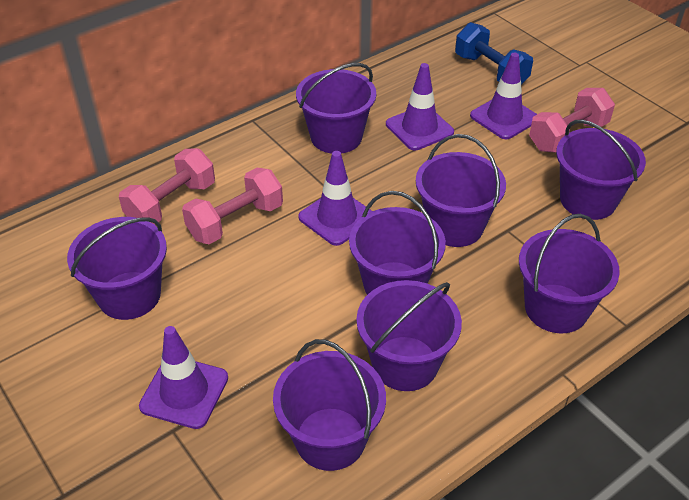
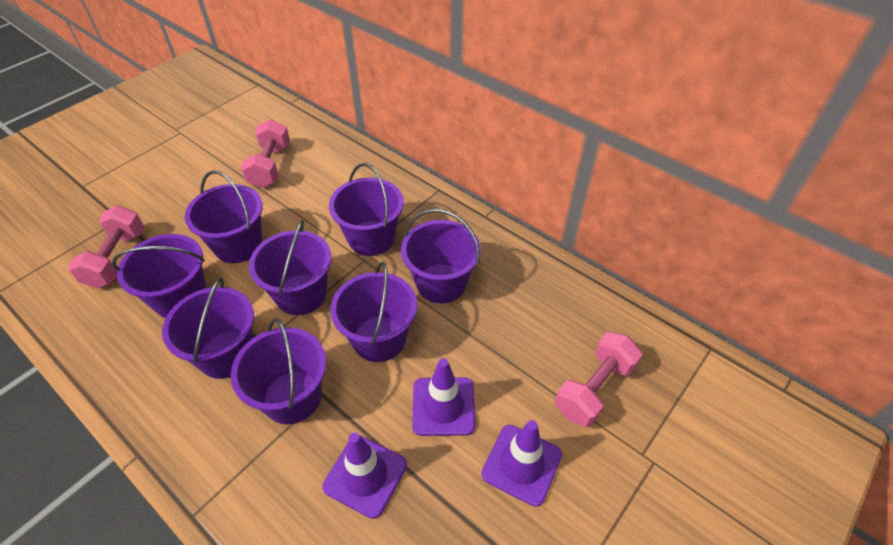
blue dumbbell: [455,22,533,85] = 1 -> none = 0
purple traffic cone: [139,326,228,429] [298,151,372,246] [386,63,454,150] [470,53,537,139] = 4 -> [322,432,407,519] [412,358,475,436] [482,420,562,507] = 3

